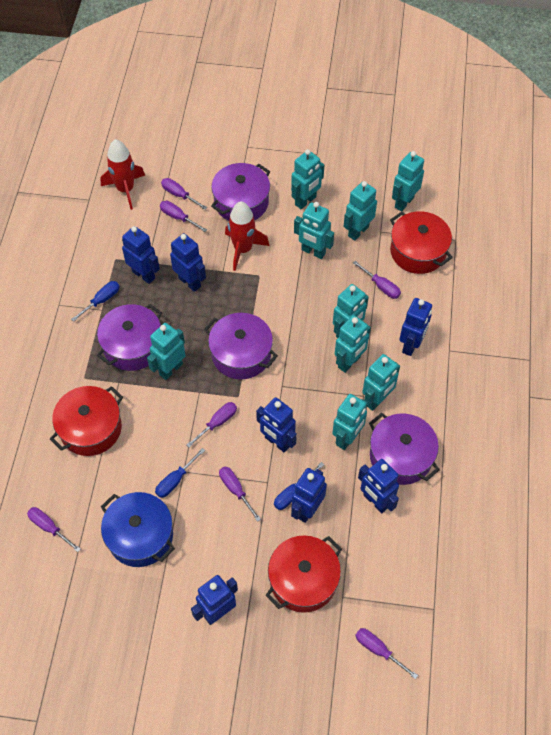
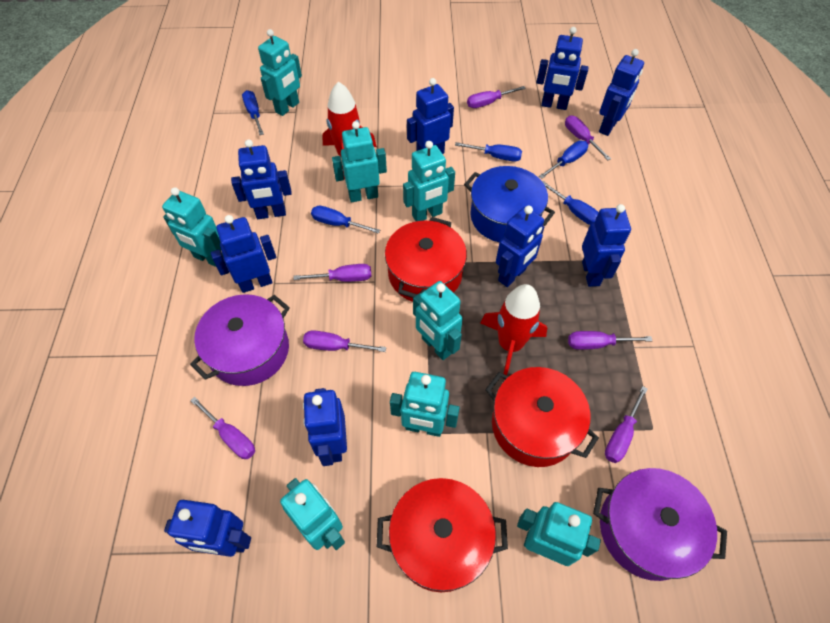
blue robot: [122,226,160,284] [170,233,206,292] [191,575,238,625] [256,397,297,453] [291,468,327,523] [358,459,399,513] [399,298,432,356] = 7 -> [164,500,251,557] [211,215,276,293] [231,139,292,219] [303,388,347,466] [407,78,454,154] [496,206,544,287] [536,27,589,110] [582,204,631,287] [599,49,644,136] = 9
blue screwdriver: [71,281,120,322] [155,448,205,498] [274,462,324,510] = 3 -> [242,90,264,135] [311,206,380,234] [455,142,522,162] [539,140,588,179] [542,181,599,225] = 5
purple pot: [97,304,162,371] [204,313,278,380] [211,163,270,221] [369,413,440,485] = 4 -> [190,294,290,386] [593,468,727,581] = 2
turquoise robot: [147,323,186,380] [291,149,324,209] [294,202,334,259] [332,394,368,450] [333,284,369,338] [335,315,371,373] [344,181,377,241] [362,354,400,411] [392,151,424,212] = 9 -> [162,187,224,267] [258,29,302,116] [280,478,345,550] [332,121,387,202] [390,372,460,437] [403,141,455,221] [413,281,463,360] [517,502,601,566] = 8

